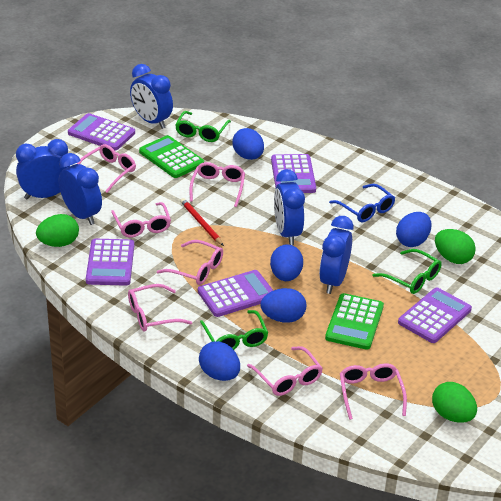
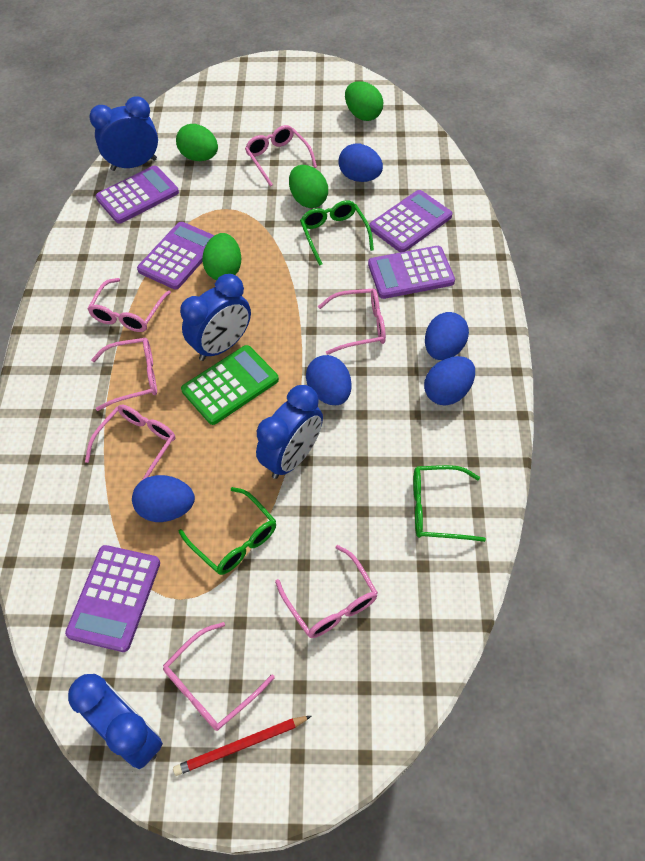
blue clock: [16,139,70,200] [59,153,102,225] [130,64,173,129] [274,169,305,245] [319,216,353,294] = 5 -> [68,674,163,769] [89,96,158,171] [180,274,251,361] [256,385,323,479] = 4
blue glasses: [329,184,395,222] = 1 -> none = 0
green calculator: [139,135,204,178] [325,293,384,350] = 2 -> [181,345,279,425] = 1
green egg: [36,214,79,247] [432,382,477,423] [435,229,476,264] = 3 -> [176,124,218,161] [202,233,241,280] [289,165,328,208] [345,81,383,121] = 4

